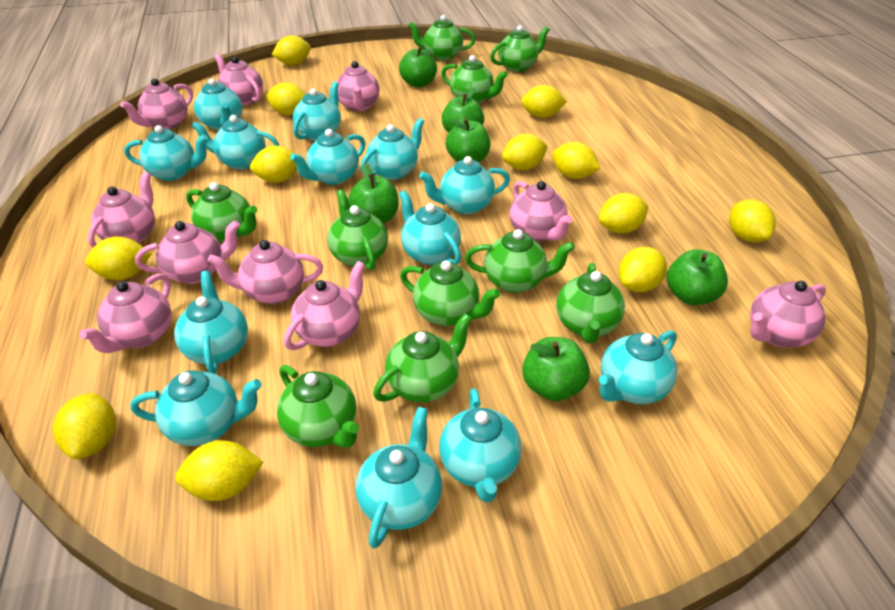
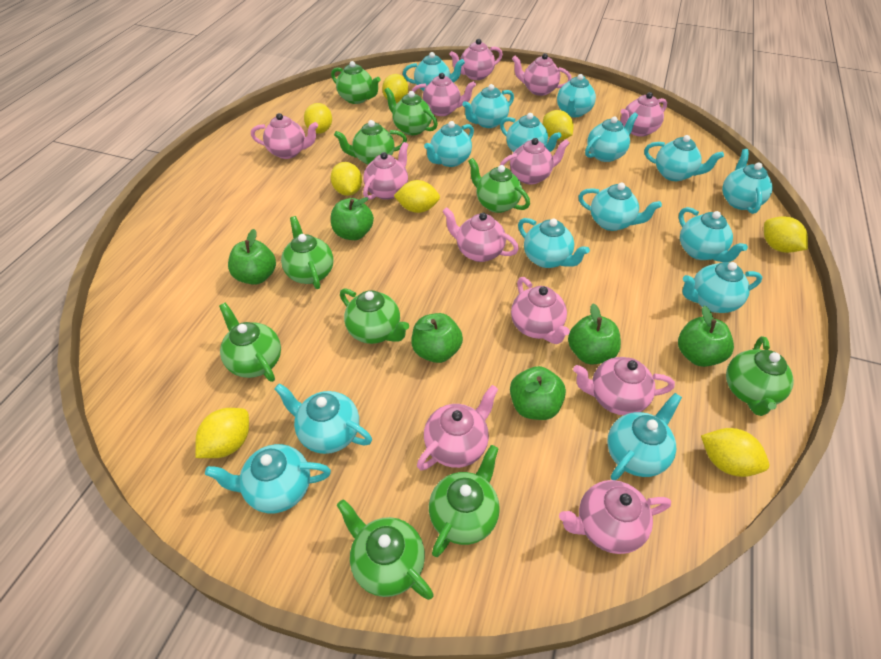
pink teapot: [79,273,172,353] [88,172,155,248] [120,78,193,130] [135,220,241,284] [207,240,323,304] [215,54,263,106] [284,261,365,350] [336,61,380,111] [510,181,573,241] [750,281,826,348] = 10 -> [251,113,318,159] [363,142,408,200] [412,73,476,116] [417,385,498,470] [442,207,519,262] [450,39,503,80] [500,138,570,185] [511,277,570,344] [512,53,572,96] [559,480,671,554] [573,357,675,415] [620,92,667,137] = 12
turquoise teapot: [124,125,208,181] [130,370,262,446] [174,271,248,374] [192,115,279,170] [194,78,242,130] [290,129,366,185] [293,81,341,141] [356,407,442,549] [361,118,424,180] [399,190,461,265] [419,156,510,214] [439,388,522,502] [599,331,677,404] = 13 -> [205,444,331,513] [274,383,372,454] [403,52,465,92] [424,121,474,167] [462,84,514,128] [500,113,561,152] [518,218,590,268] [557,74,596,117] [578,183,662,231] [585,112,638,162] [608,393,682,480] [644,135,724,181] [679,207,748,262] [682,262,762,313] [722,149,773,214] = 15
yellow lemon: [53,393,116,459] [85,237,152,280] [175,440,263,501] [250,145,297,183] [266,82,305,115] [272,35,311,65] [502,134,548,170] [521,85,567,118] [552,142,600,179] [599,193,649,234] [618,247,667,292] [729,199,776,242] = 12 -> [195,408,249,458] [304,103,332,134] [331,162,362,196] [382,74,408,103] [394,180,440,213] [543,110,574,140] [701,428,769,477] [764,216,808,253] = 8

